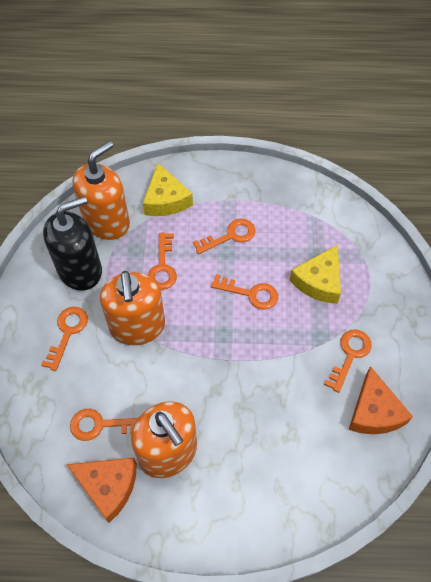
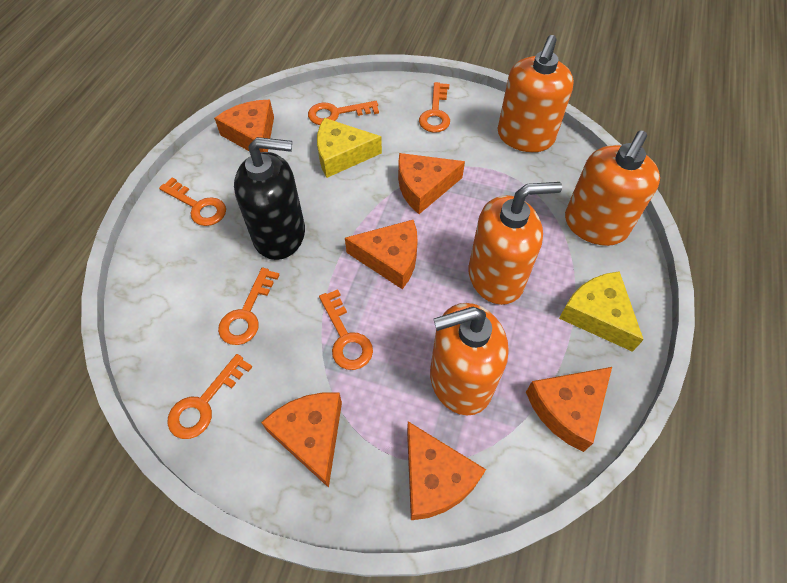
orange cheese: [66,458,137,523] [348,366,413,434] = 2 -> [214,100,274,152] [261,392,342,488] [345,220,418,289] [398,153,465,214] [407,422,486,520] [526,367,612,452] = 6
orange soap dispenser: [73,141,130,240] [100,271,165,345] [131,401,197,478] = 3 -> [430,303,509,416] [468,182,562,305] [497,35,574,152] [565,131,660,246] = 4

